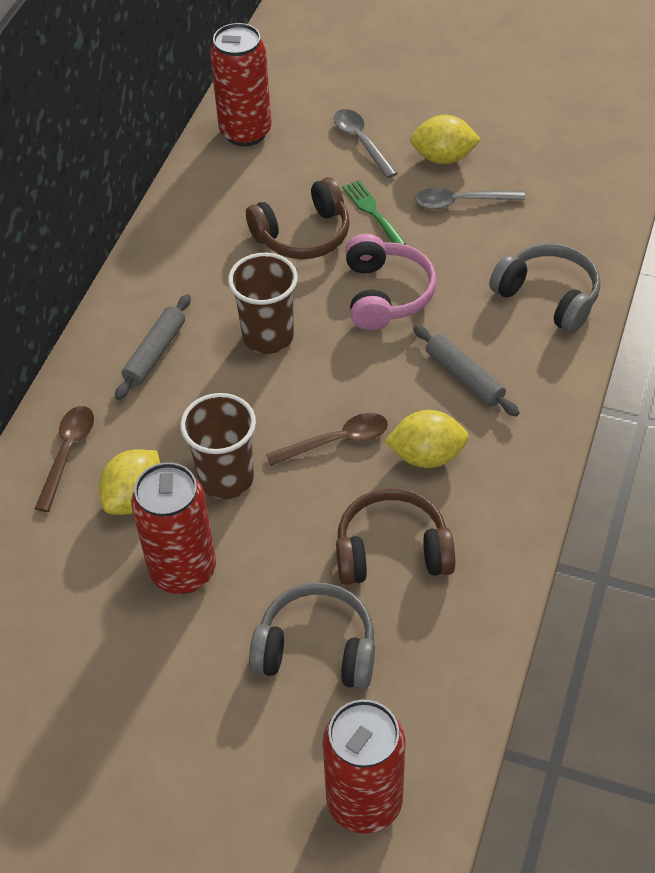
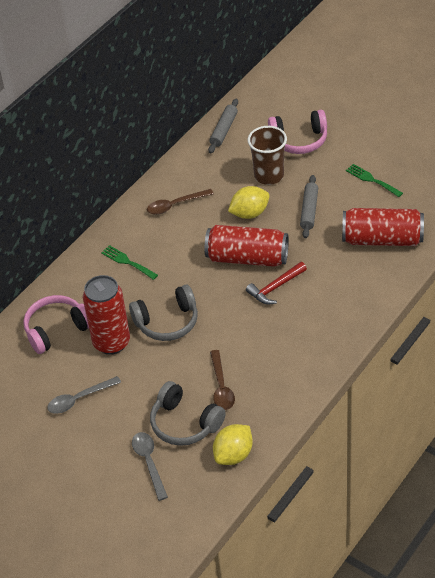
brown cup: [180,393,256,499] [228,253,298,354] = 2 -> [248,126,287,185] = 1
brown headphones: [246,177,350,259] [336,488,455,585] = 2 -> none = 0
green fork: [342,180,406,245] = 1 -> [101,245,158,280] [346,164,403,197] = 2
pink headphones: [345,234,437,330] = 1 -> [23,295,89,354] [268,110,327,154] = 2
red hammer: none = 0 -> [246,262,307,304] = 1
yellow lemon: [99,449,160,515] [384,410,469,468] [410,115,481,164] = 3 -> [213,424,253,465] [228,186,269,219] = 2

